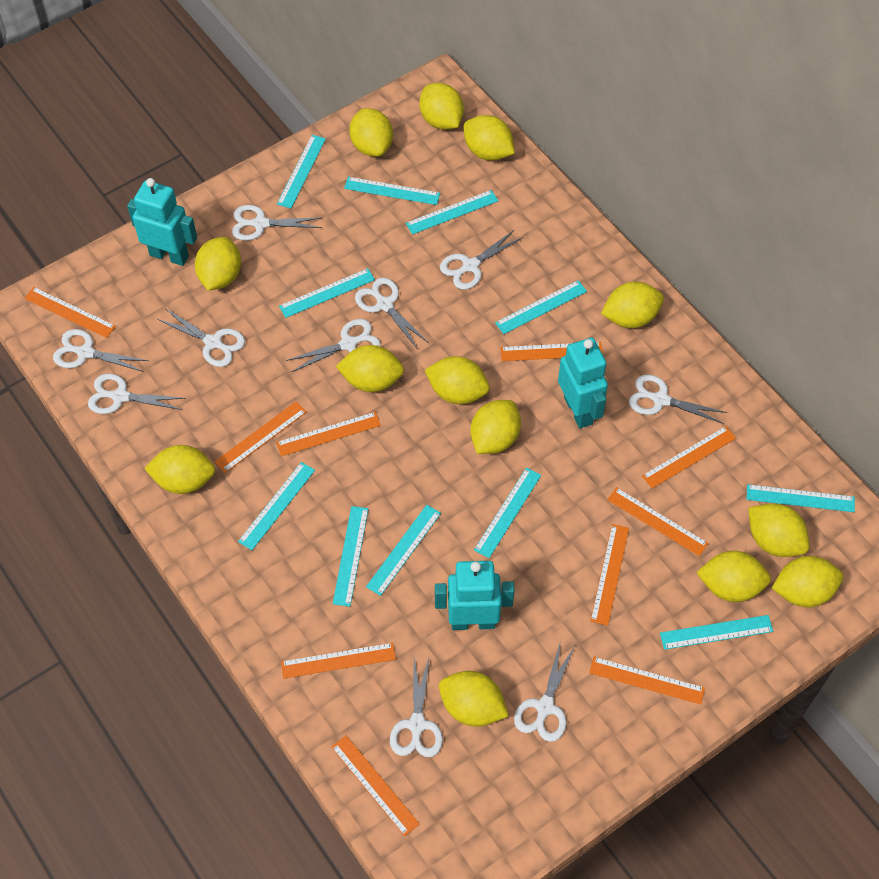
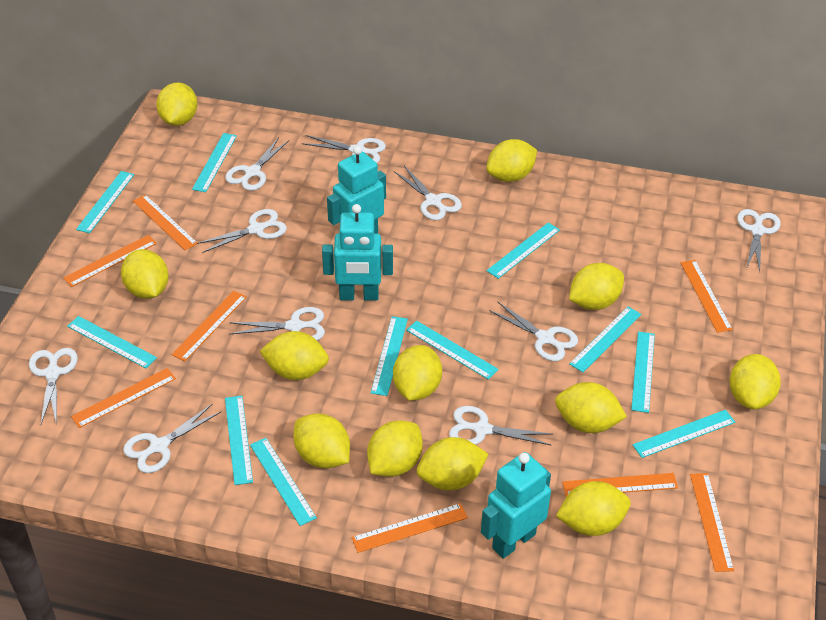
orange ruler: [24,287,116,338] [214,402,307,473] [276,412,381,456] [281,643,396,679] [331,735,419,836] [500,342,603,361] [589,657,705,705] [590,524,629,625] [607,487,708,556] [642,426,736,488] = 10 -> [64,235,157,287] [71,368,176,428] [133,194,198,250] [172,291,247,361] [352,503,468,553] [563,473,678,497] [680,260,733,333] [690,473,734,572] = 8
yellow lemon: [144,445,216,494] [195,237,241,291] [336,345,404,392] [349,108,393,157] [419,83,464,130] [425,356,490,404] [439,671,509,727] [464,115,515,161] [470,400,521,454] [601,282,664,328] [696,551,771,602] [748,503,809,557] [772,556,843,607] = 13 -> [121,249,169,299] [156,83,197,126] [259,331,329,380] [293,414,350,468] [367,420,423,477] [393,345,442,401] [417,437,488,490] [486,139,537,182] [555,382,627,433] [556,481,631,536] [569,263,624,310] [729,354,781,410] = 12

